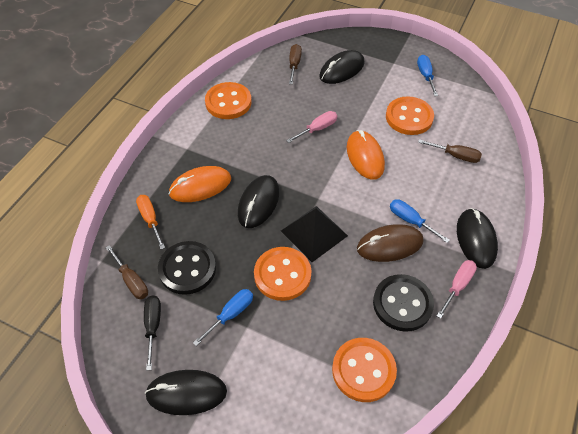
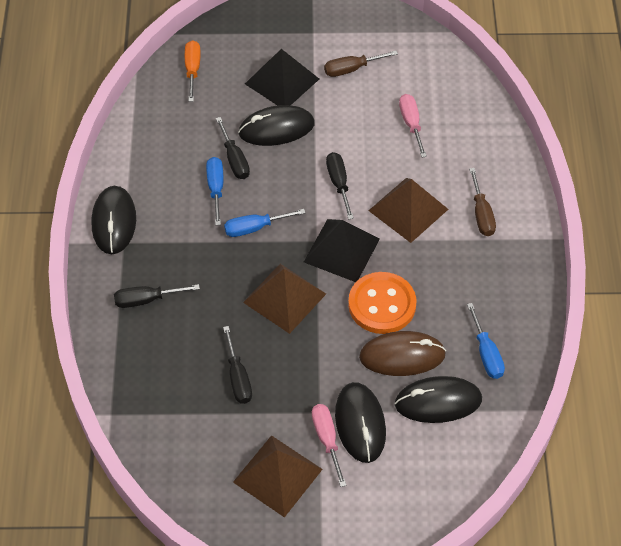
black button: [158,241,216,295] [373,274,434,332] = 2 -> none = 0
black pyramid: [281,206,348,262] = 1 -> [245,49,319,106] [304,219,380,282] = 2
black screwdriver: [144,295,161,371] = 1 -> [114,284,200,308] [216,117,250,179] [223,326,252,404] [326,152,354,219] = 4
brown pyramid: none = 0 -> [233,435,323,518] [243,264,326,334] [368,178,449,243] = 3
brown screwdriver: [105,245,148,299] [289,44,302,84] [418,139,482,163] = 3 -> [324,50,398,77] [469,168,496,236] = 2
orange button: [205,82,252,119] [254,247,312,301] [332,338,397,402] [386,96,434,135] = 4 -> [348,272,416,334] = 1
orange mouse: [169,166,231,202] [347,130,385,180] = 2 -> none = 0

